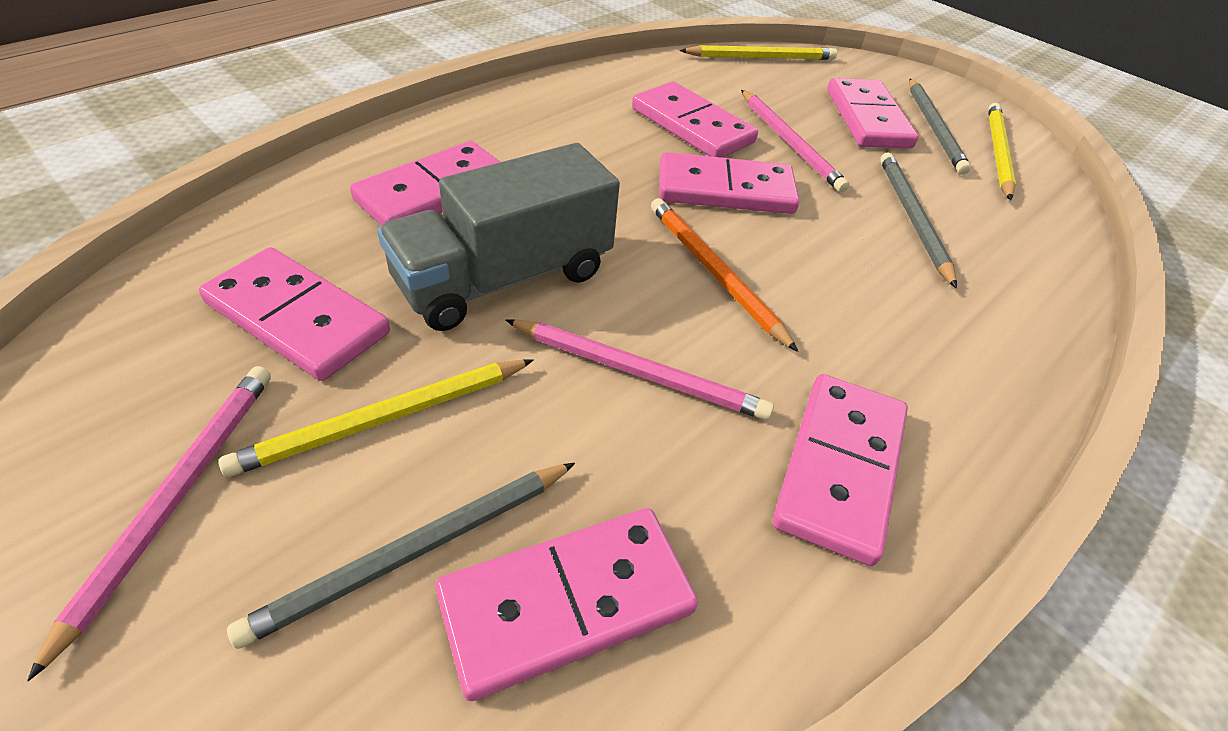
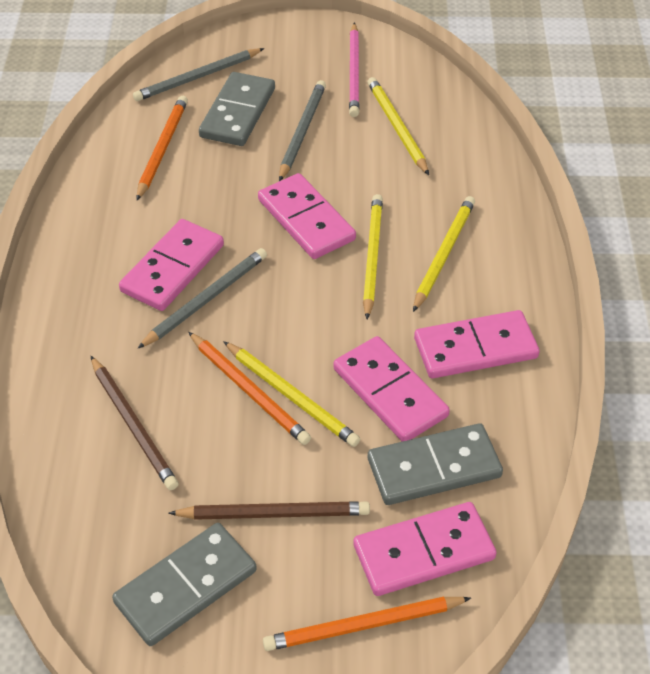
brown pencil: none = 0 -> [91,356,179,490] [168,501,370,520] = 2
grey domino: none = 0 -> [112,523,257,646] [199,72,275,146] [368,423,503,505] = 3
grey truck: [377,143,620,331] = 1 -> none = 0
orange pencil: [651,198,798,352] = 1 -> [136,96,188,201] [188,332,311,445] [263,597,471,651] = 3
pink domino: [199,247,390,381] [350,141,500,226] [435,508,698,701] [632,82,758,158] [659,152,799,214] [773,374,908,566] [827,78,918,148] = 7 -> [119,219,224,311] [258,173,356,259] [333,336,450,442] [354,502,497,596] [414,310,540,378] = 5
pink pencil: [27,366,271,681] [505,319,774,420] [741,90,850,193] = 3 -> [349,23,359,117] = 1
yellow pencil: [218,360,534,477] [679,45,837,60] [988,103,1016,201] = 3 -> [223,341,360,447] [363,194,383,319] [367,77,429,175] [413,196,475,312] = 4

